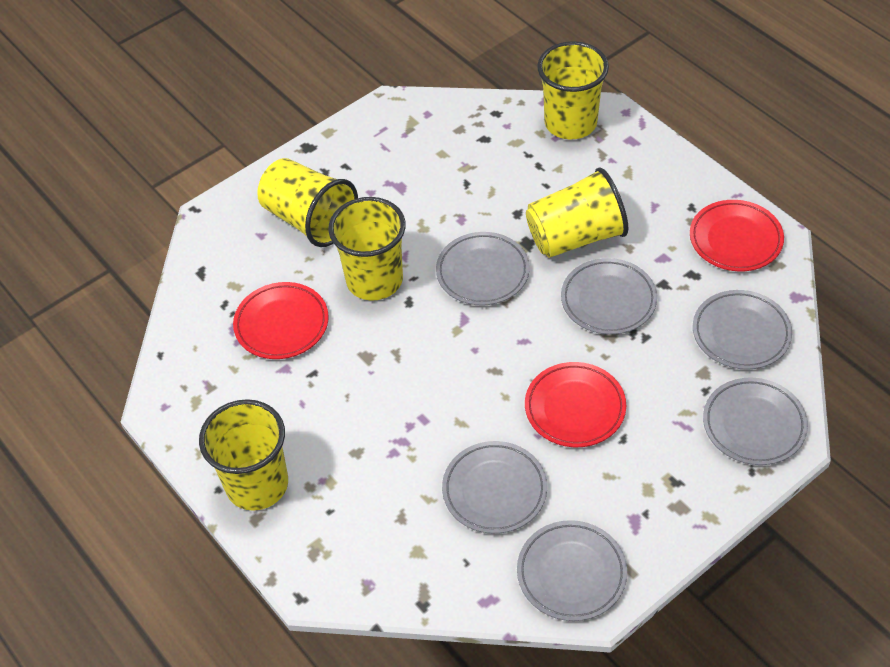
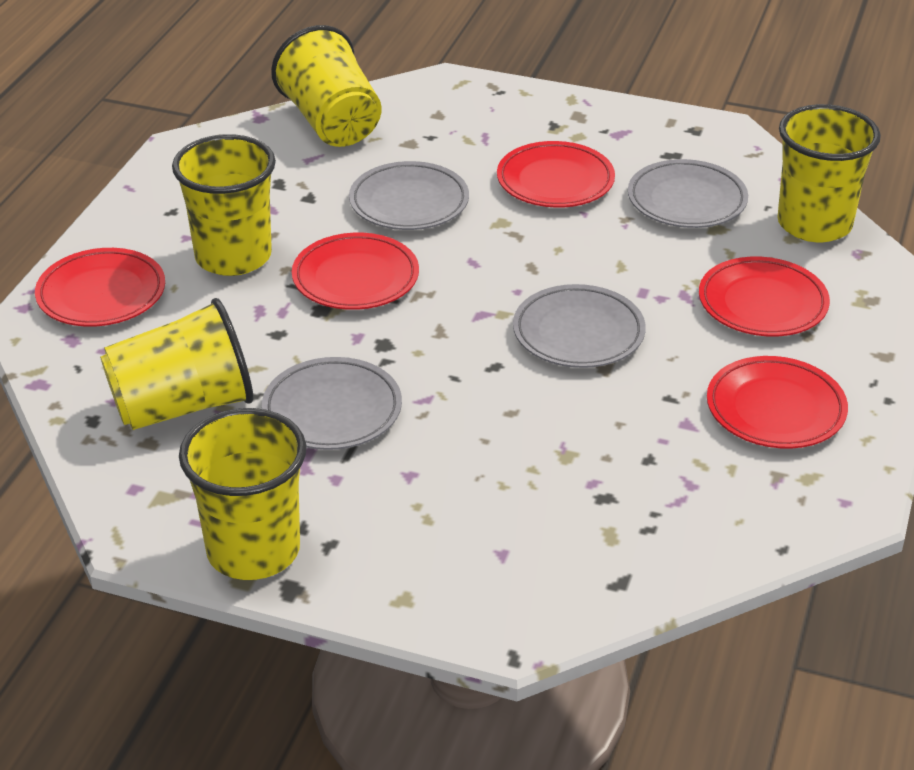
grey plate: [436,232,530,306] [442,441,547,534] [517,520,627,621] [561,258,657,335] [693,290,792,370] [703,378,808,465] = 6 -> [262,357,402,450] [349,161,469,230] [513,284,646,368] [628,159,748,228] = 4
red plate: [233,282,329,359] [525,362,626,447] [690,200,784,271] = 3 -> [35,248,165,327] [292,233,419,310] [497,141,615,208] [699,256,830,337] [707,356,848,449] = 5

